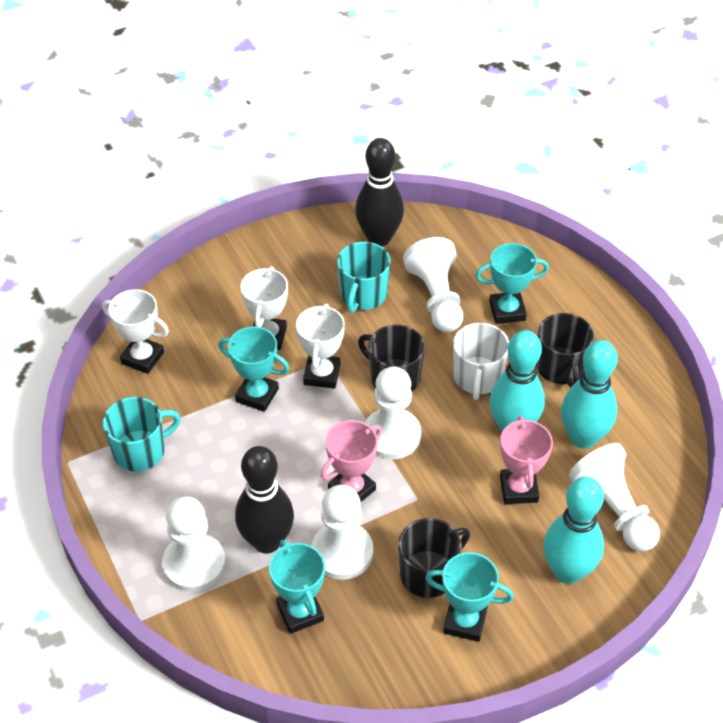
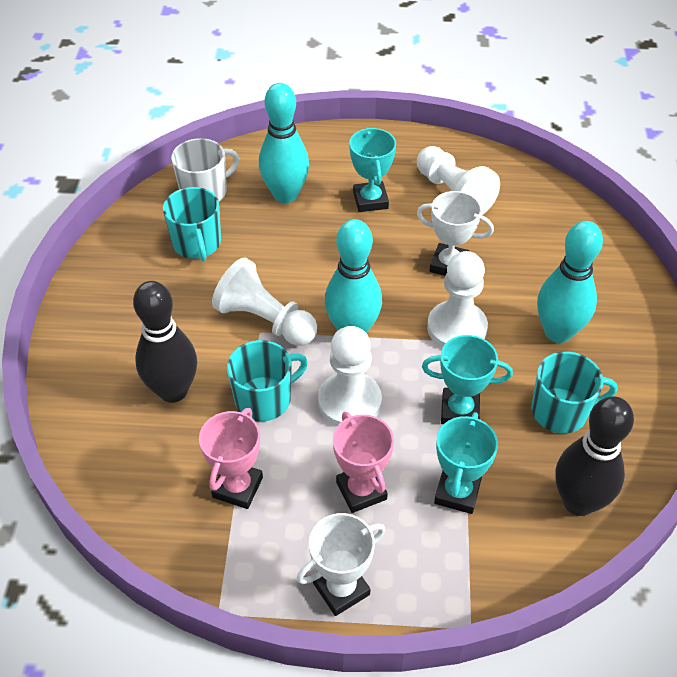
black mug: [358,325,425,392] [398,518,470,598] [536,313,594,388] = 3 -> none = 0
turquoise mug: [103,397,181,472] [337,242,391,313] = 2 -> [163,187,221,261] [227,340,308,422] [531,352,617,434] = 3
turquoise trophy: [218,326,289,412] [269,540,325,634] [426,552,514,642] [475,243,549,324] = 4 -> [349,127,396,212] [422,335,513,424] [434,412,498,514] = 3
white pawn: [162,496,226,592] [311,485,373,580] [365,366,421,459] [403,237,463,332] [569,443,660,551] = 5 -> [212,257,317,346] [318,326,382,426] [417,146,500,215] [427,251,488,348] = 4
white trophy: [102,289,169,374] [240,266,288,350] [296,304,345,389] = 3 -> [297,513,385,616] [417,191,494,276] = 2

